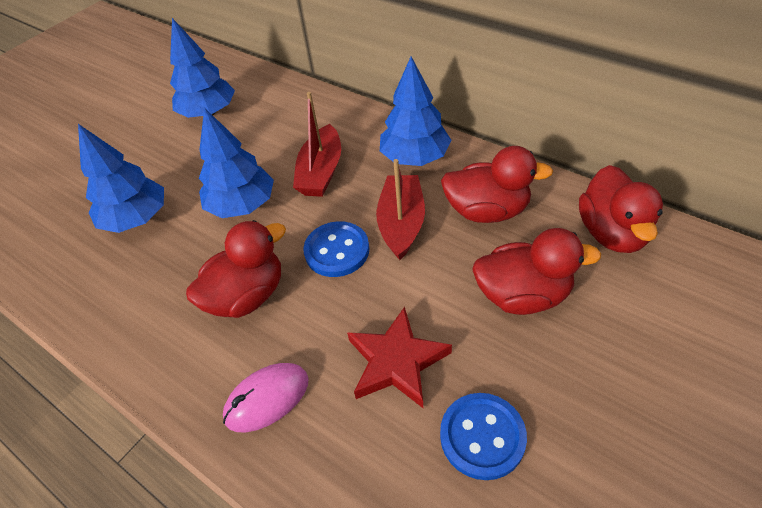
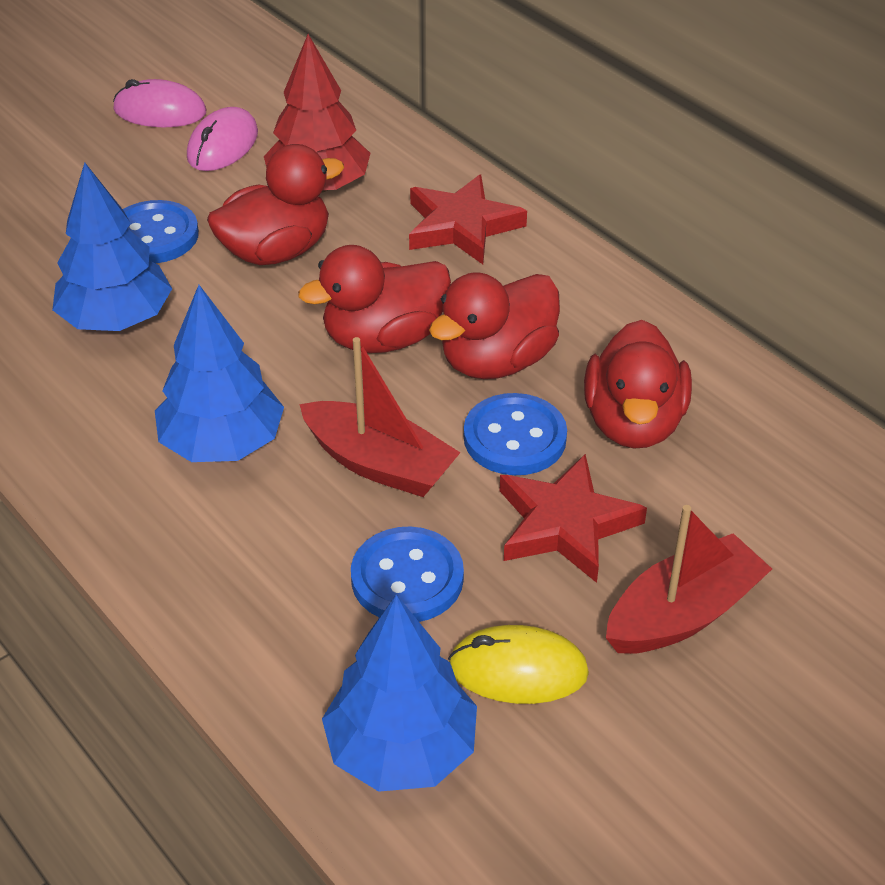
blue button: [303,221,370,277] [440,393,527,480] = 2 -> [123,200,199,264] [351,526,464,622] [464,393,567,475] = 3
blue tree: [78,124,164,233] [170,18,235,118] [199,108,274,218] [380,57,451,166] = 4 -> [52,162,172,331] [155,285,284,462] [322,595,477,792] = 3
pink mouse: [223,363,308,432] = 1 -> [113,79,207,127] [187,107,258,171] = 2
red star: [347,307,452,408] = 1 -> [409,175,527,264] [500,454,647,583] = 2
red tree: none = 0 -> [264,34,371,193] = 1
yellow mouse: none = 0 -> [448,625,589,704] = 1

